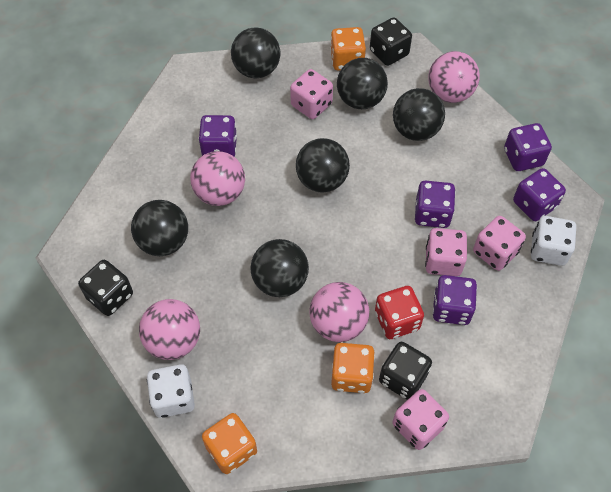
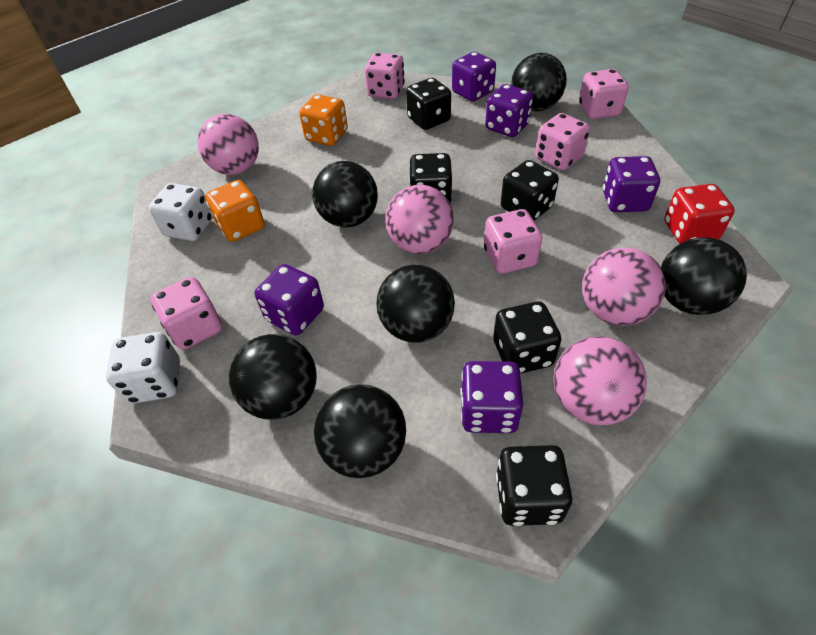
black dice: [78,260,133,316] [370,17,412,66] [379,342,432,400] = 3 -> [406,78,451,130] [409,153,452,203] [493,302,561,373] [496,445,572,526] [501,160,559,221] = 5
orange dice: [202,413,257,474] [330,27,366,71] [331,343,375,393] = 3 -> [205,180,265,242] [299,95,348,146] = 2
pink dice: [290,69,333,119] [392,389,449,450] [425,228,467,276] [473,216,526,271] = 4 -> [151,277,222,350] [364,53,405,99] [484,209,542,274] [535,113,590,170] [579,69,629,119] = 5

